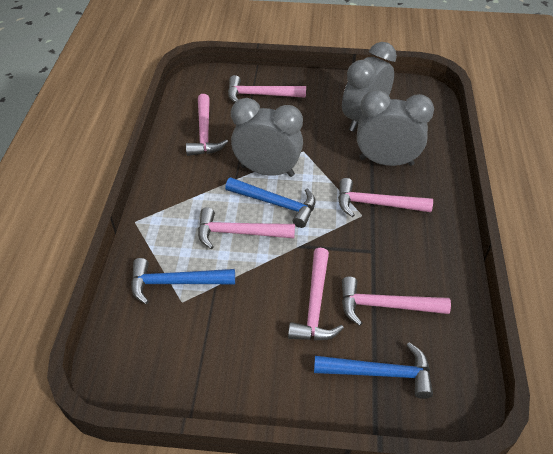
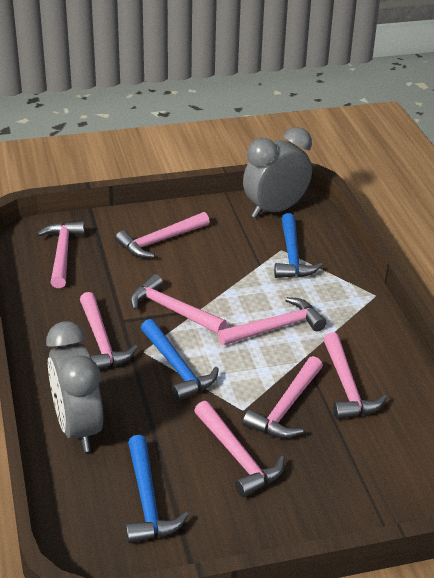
grey clock: [231,98,303,177] [342,42,397,132] [357,90,434,166] = 3 -> [46,321,103,452] [243,127,312,218] = 2
pink hammer: [186,94,228,156] [198,207,295,249] [228,75,306,102] [288,248,344,340] [338,178,433,217] [342,277,451,326] = 6 -> [37,221,85,288] [80,292,138,369] [115,212,210,258] [130,274,227,334] [194,401,284,497] [218,297,326,345] [243,356,323,438] [323,332,387,419] = 8

